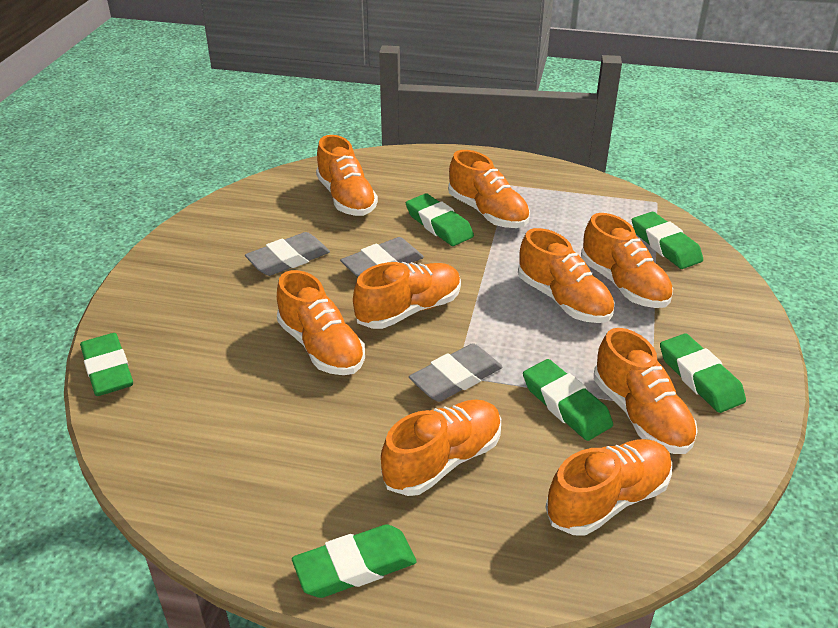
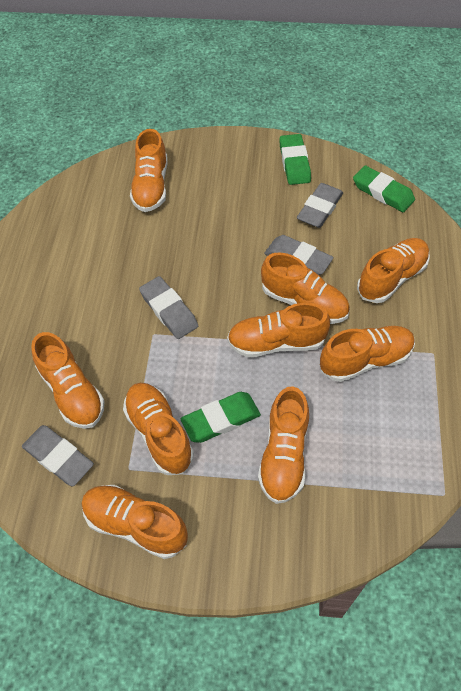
green eraser: [80,333,133,396] [292,524,416,598] [406,193,474,246] [523,359,613,441] [632,212,703,269] [660,333,746,413] = 6 -> [181,392,261,443] [279,134,311,185] [353,166,415,212] = 3
grey eraser: [245,232,330,276] [340,237,424,277] [409,343,502,402] = 3 -> [22,425,94,486] [139,276,198,339] [264,235,334,275] [297,183,343,228] = 4

